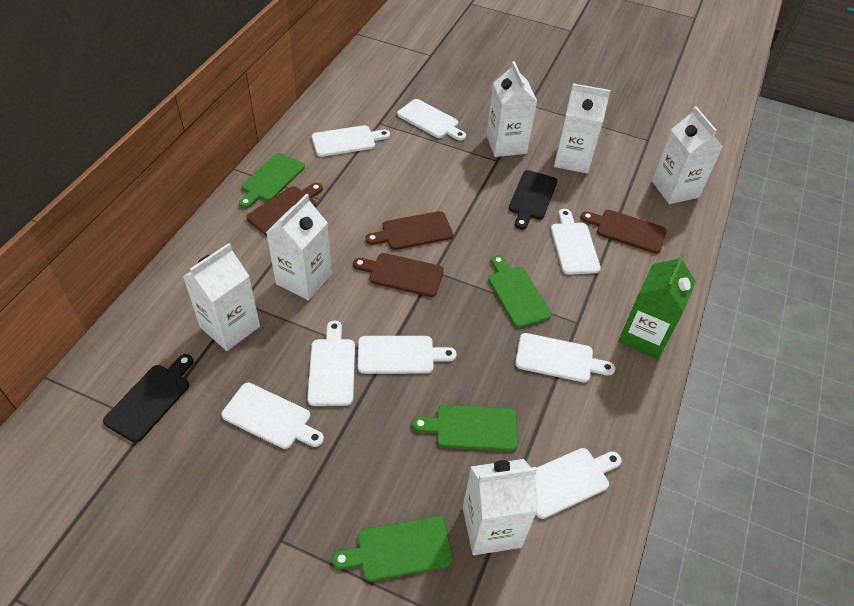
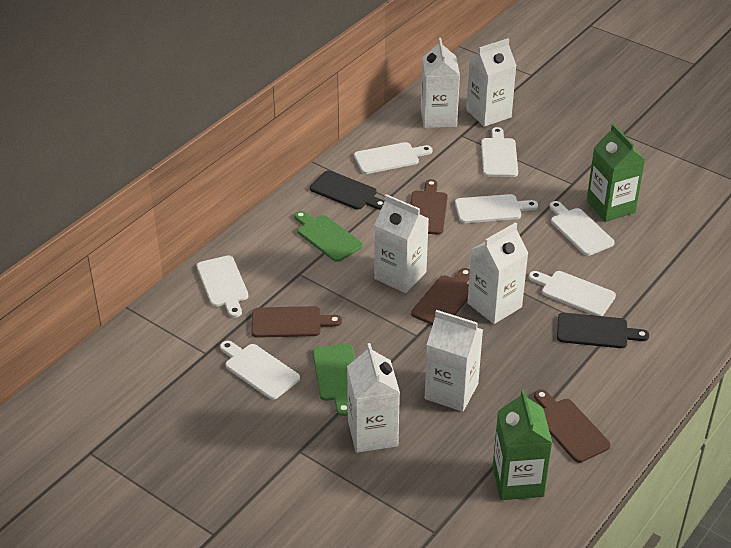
green carton: [618,253,696,359] = 1 -> [493,389,552,500] [586,124,645,222] = 2
green cutting board: [239,153,305,208] [332,516,453,581] [412,405,518,451] [488,255,551,328] = 4 -> [294,211,363,262] [313,344,355,416] = 2
white cutting board: [222,383,324,449] [307,320,355,406] [312,125,390,157] [358,336,457,374] [397,99,466,141] [515,333,615,382] [535,448,622,519] [551,209,601,275] = 8 -> [197,255,249,318] [220,341,300,400] [354,142,433,174] [455,194,538,223] [481,127,518,177] [529,271,616,316] [549,201,615,256] = 7

